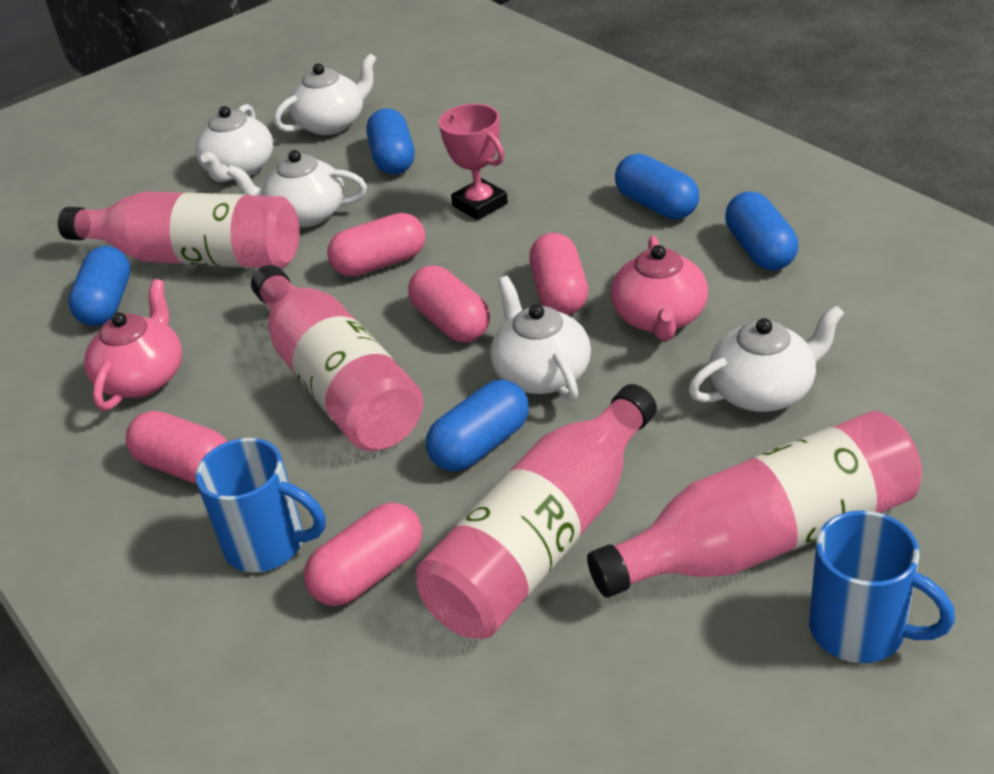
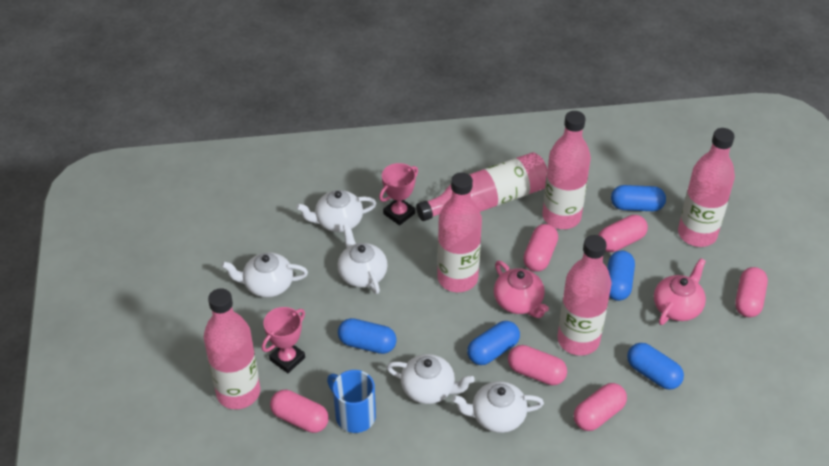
blue mug: [195,438,326,572] [809,510,955,663] = 2 -> [327,370,376,433] = 1
pink bottle: [58,191,300,269] [251,265,423,451] [416,384,657,639] [587,411,922,598] = 4 -> [204,288,260,409] [416,152,548,221] [437,173,482,292] [542,111,591,229] [557,235,611,356] [678,128,735,247] = 6
pink capsule: [126,411,227,484] [304,502,422,606] [327,213,425,277] [408,266,490,342] [529,233,588,315] = 5 -> [270,390,329,433] [508,345,567,385] [523,224,558,272] [574,383,627,431] [599,215,648,252] [735,267,768,317] = 6
pink trophy: [439,104,508,220] = 1 -> [262,307,305,373] [379,163,418,225] = 2

